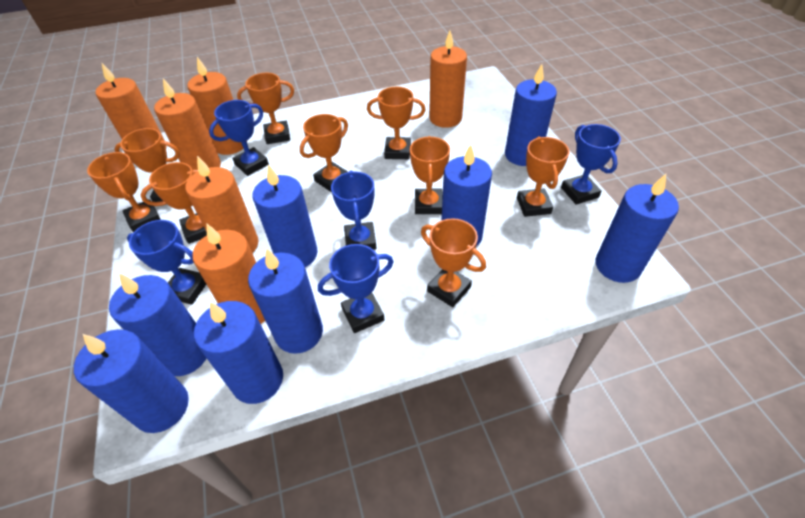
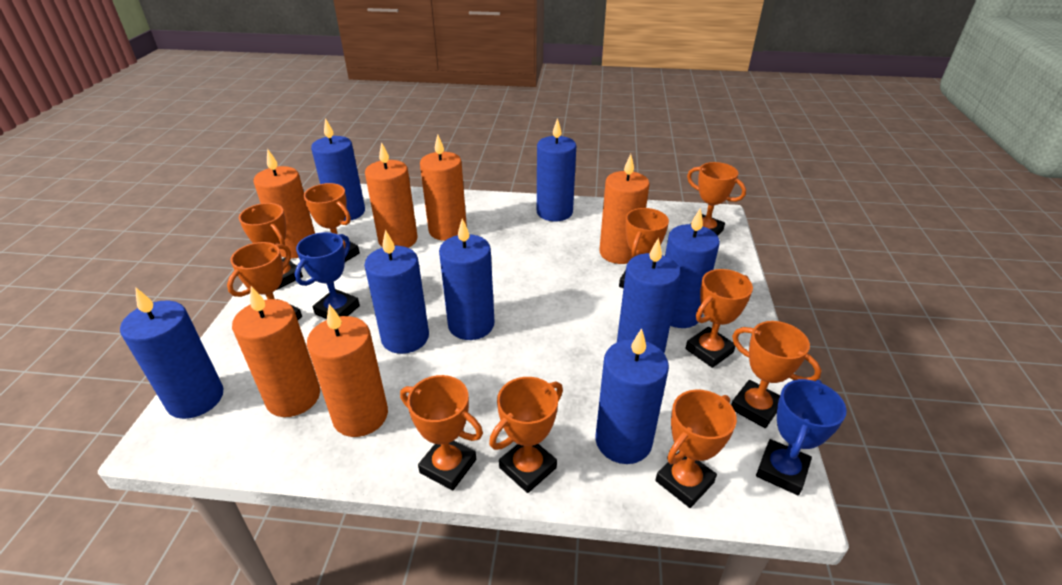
blue trophy: [127,220,206,305] [209,100,269,176] [318,244,394,333] [331,170,377,250] [561,124,621,205] = 5 -> [295,232,360,319] [756,379,847,495] = 2
orange trophy: [87,152,161,232] [114,128,180,202] [141,162,207,244] [237,73,294,144] [300,114,348,192] [367,87,426,159] [410,136,450,214] [421,218,486,307] [517,137,569,217] = 9 -> [227,242,302,320] [239,203,303,290] [303,183,360,262] [400,375,483,490] [489,377,563,493] [619,208,669,288] [655,390,737,508] [685,269,753,368] [687,162,746,236] [731,321,822,428] = 10

